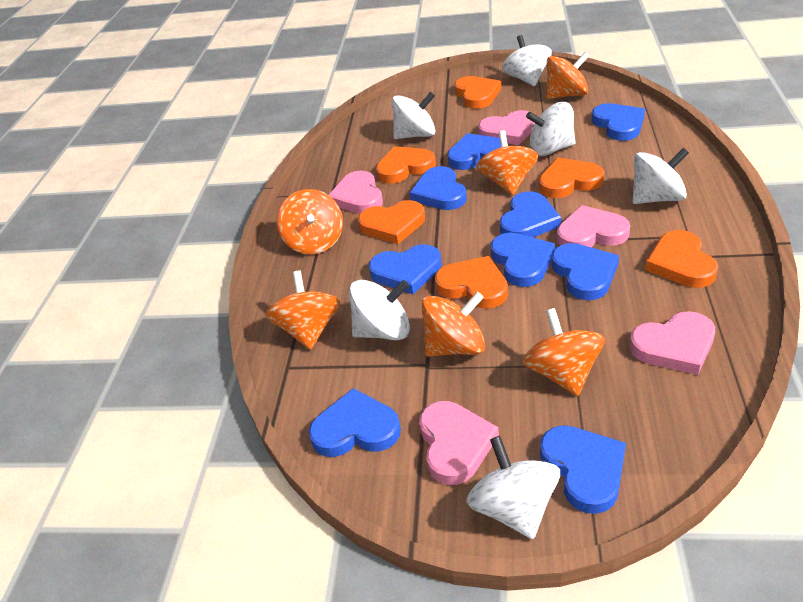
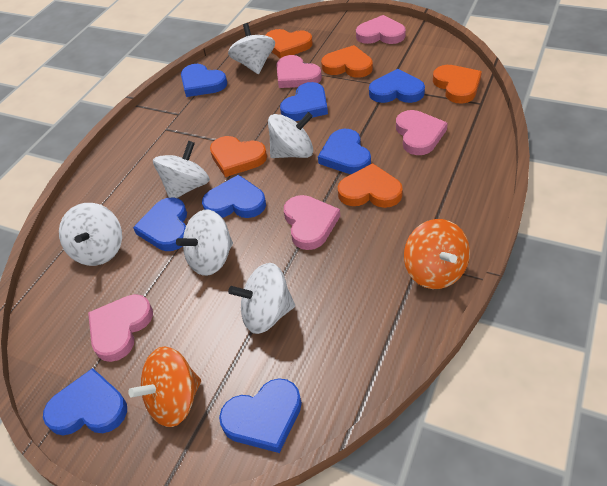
blue heart: [309,388,401,457] [369,244,441,294] [410,166,467,210] [448,133,501,170] [491,233,555,287] [500,191,561,237] [540,425,626,514] [551,243,619,300] [592,103,645,141] = 9 -> [43,368,127,436] [133,197,187,251] [181,64,227,97] [202,175,266,218] [219,378,302,453] [280,82,328,121] [318,129,371,174] [369,69,425,103] = 8
orange heart: [358,200,425,244] [376,146,436,184] [435,256,508,308] [454,76,501,109] [539,158,604,198] [645,230,718,288] = 6 -> [210,136,267,177] [265,29,313,59] [321,45,373,78] [338,163,403,208] [433,65,482,104] = 5
orange spinning top: [265,271,340,350] [277,189,343,255] [421,292,485,356] [476,130,538,195] [522,308,605,396] [546,52,590,99] = 6 -> [128,346,201,427] [404,219,470,289] = 2

